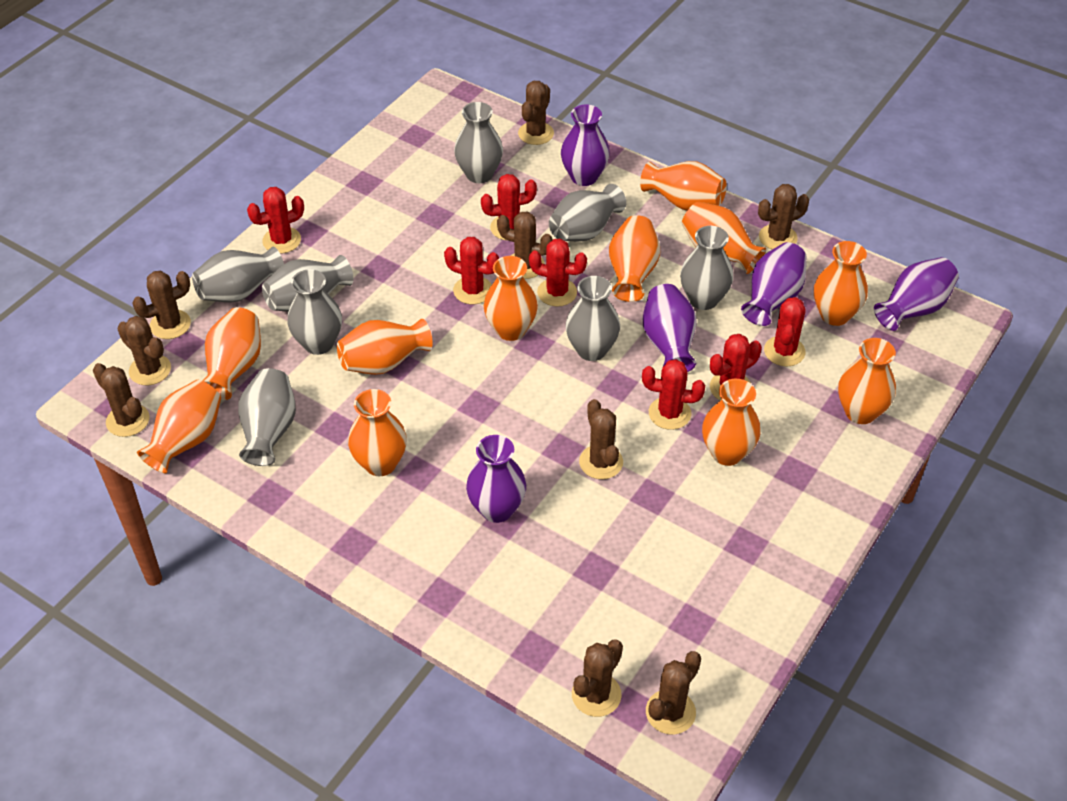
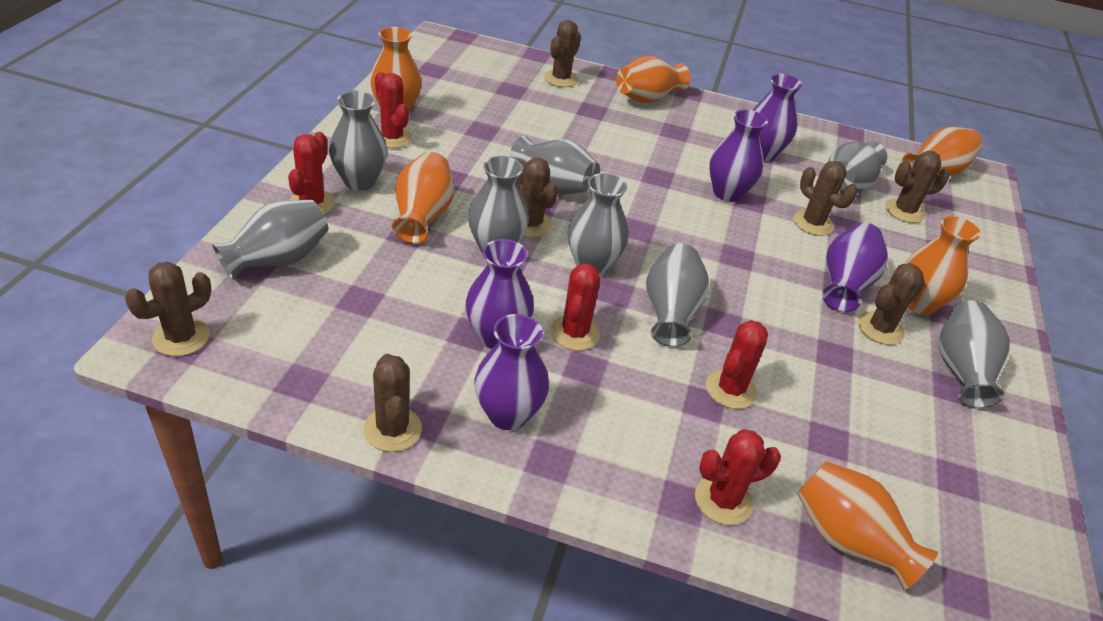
brown cactus: [93,363,149,437] [117,316,171,385] [132,271,191,339] [497,212,553,279] [518,81,554,145] [572,640,623,717] [579,399,623,479] [646,651,701,735] [758,184,809,250] = 9 -> [125,262,211,356] [363,354,422,452] [516,158,558,237] [544,20,581,87] [793,161,857,236] [858,263,925,345] [885,151,949,223] = 7
orange vase: [137,380,221,473] [202,307,261,400] [337,319,433,375] [348,389,407,476] [484,256,538,341] [609,215,660,302] [640,161,727,210] [682,202,766,274] [702,379,760,466] [814,241,868,326] [838,338,896,424] = 11 -> [370,27,422,114] [392,152,454,244] [616,55,690,103] [797,461,938,590] [901,127,983,176] [905,216,981,315] = 6
red cactus: [247,187,304,254] [444,237,499,304] [481,174,537,241] [529,238,587,307] [642,359,705,430] [710,334,762,400] [764,297,806,366] = 7 -> [288,132,335,214] [375,72,412,148] [550,264,600,351] [695,429,781,525] [706,320,768,409] = 5

